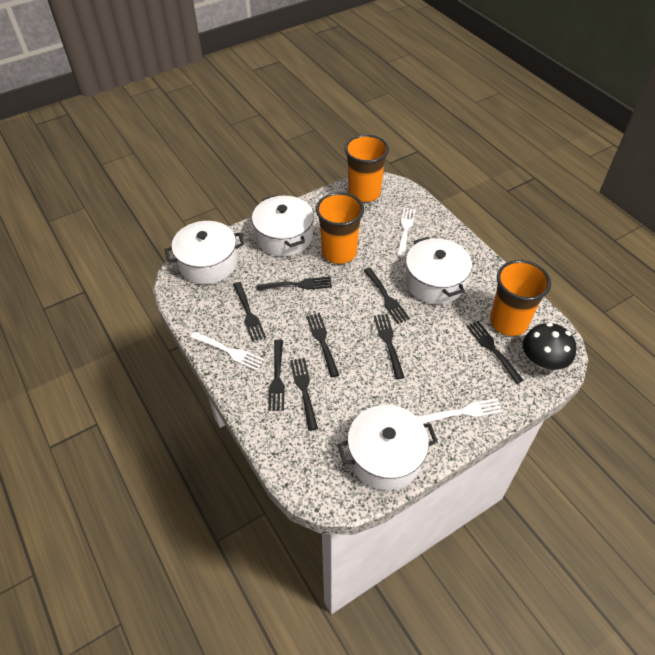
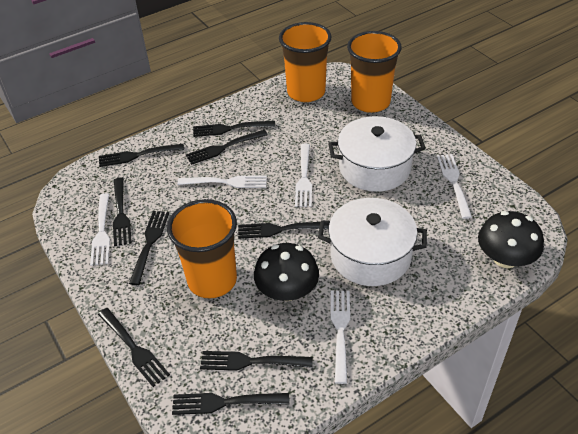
black fork: [233,282,266,342] [257,277,332,291] [268,339,285,411] [290,358,318,431] [306,313,339,378] [363,268,410,324] [374,314,405,379] [466,321,523,384] = 8 -> [98,308,170,387] [99,144,184,167] [113,178,132,246] [129,211,169,285] [172,393,290,415] [186,130,268,165] [193,121,275,137] [200,351,313,371] [238,222,329,239] = 9
black mushroom: [523,323,576,370] = 1 -> [254,243,319,301] [478,211,544,268] = 2
white fork: [190,332,264,371] [397,207,416,257] [417,398,503,424] = 3 -> [90,193,110,266] [177,175,267,188] [295,144,312,207] [331,291,350,384] [437,154,472,219] = 5
white pot: [164,221,244,284] [252,195,314,257] [338,405,438,490] [405,237,472,304] = 4 -> [318,198,427,286] [328,116,426,192] = 2

